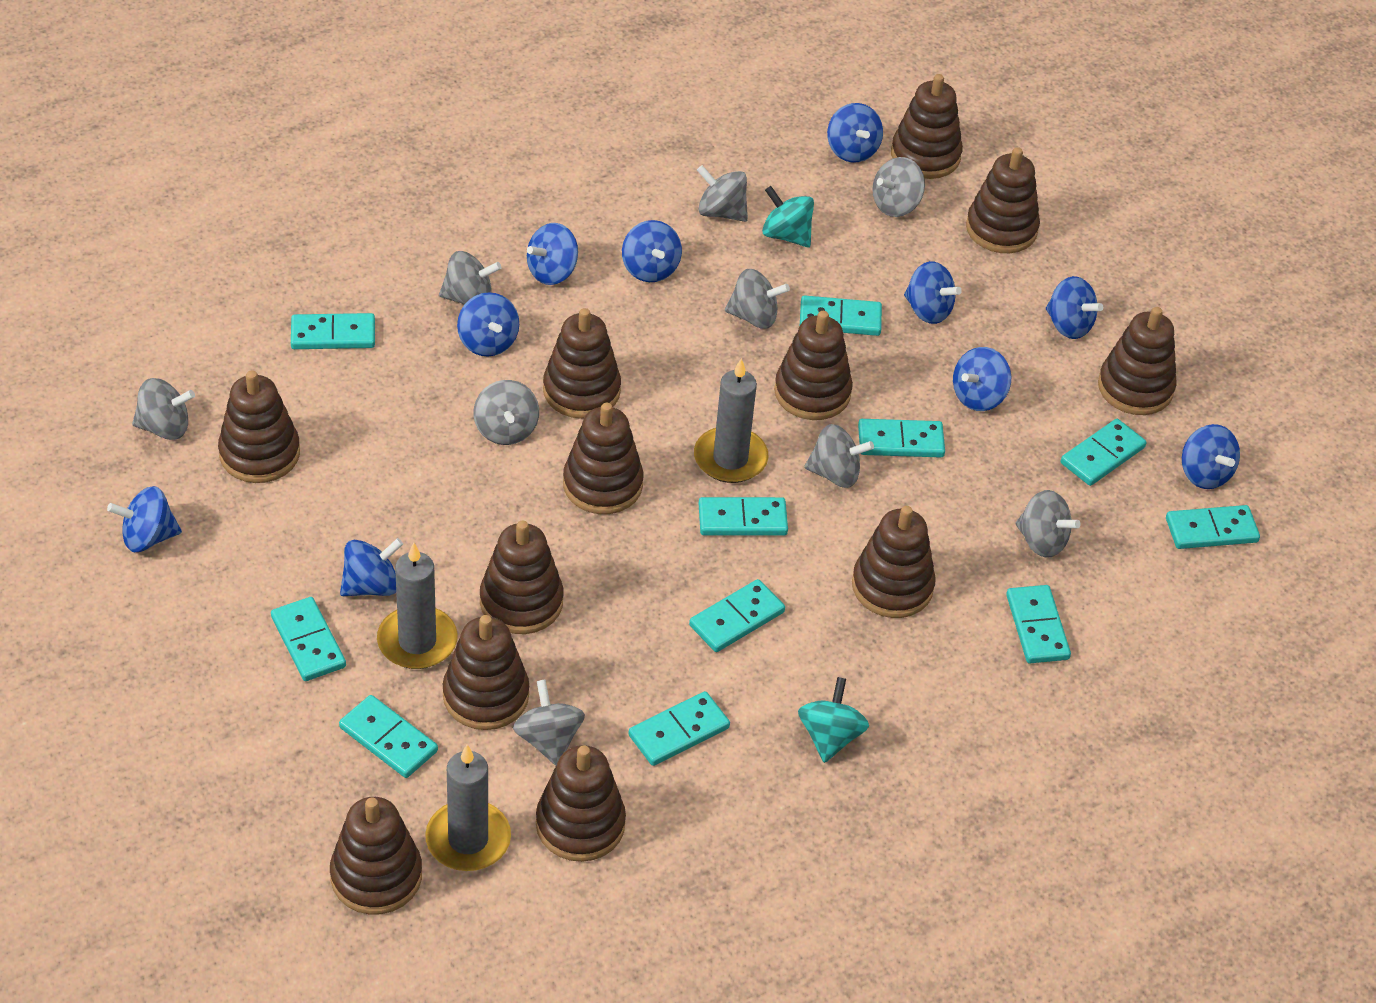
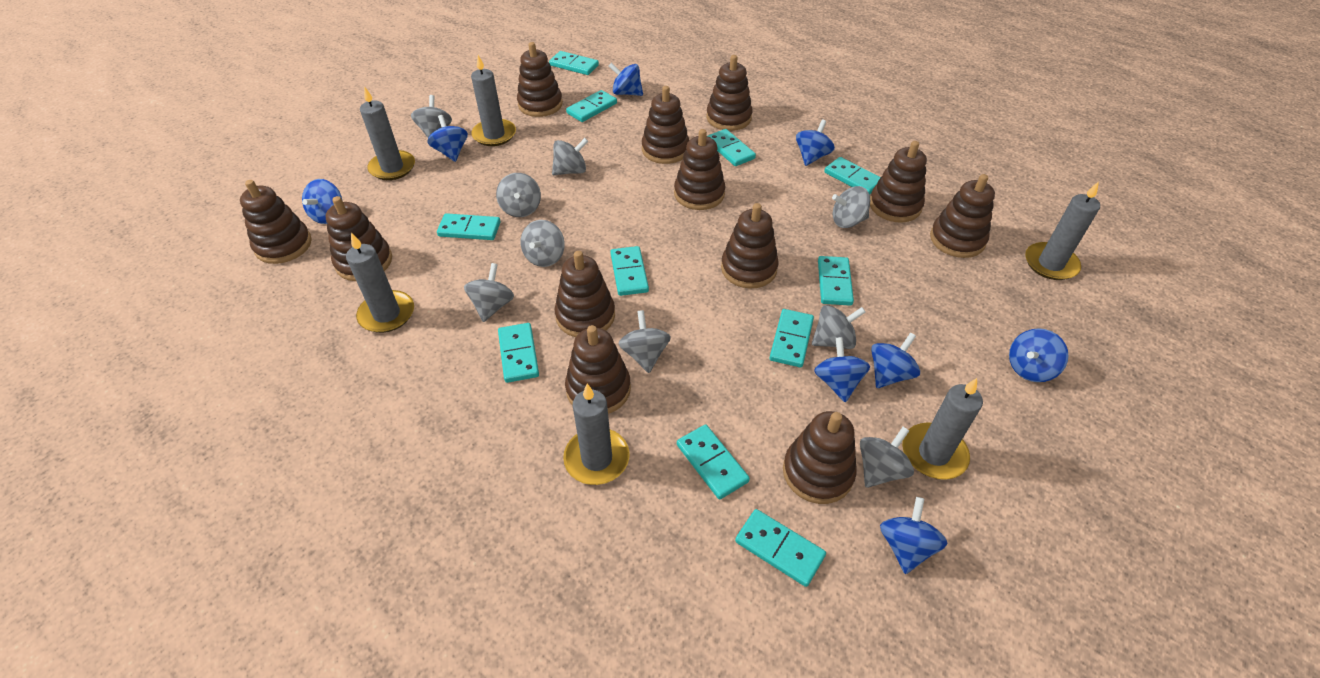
blue spinning top: [107,486,182,552] [340,538,403,596] [457,292,519,357] [527,223,578,285] [622,220,682,282] [827,103,883,163] [904,261,962,324] [953,347,1011,411] [1046,276,1103,339] [1182,424,1240,489] = 10 -> [302,179,343,224] [427,115,468,162] [609,63,643,96] [796,120,835,166] [814,337,870,402] [871,333,920,388] [880,497,948,574] [1009,328,1069,382] = 8
grey candle: [377,543,458,669] [425,744,511,871] [694,358,769,483] = 3 -> [346,233,414,333] [360,86,415,180] [471,55,516,146] [563,384,630,485] [902,378,983,480] [1025,181,1100,280] = 6
turquoise spinning top: [762,186,814,248] [798,677,869,763] = 2 -> none = 0

